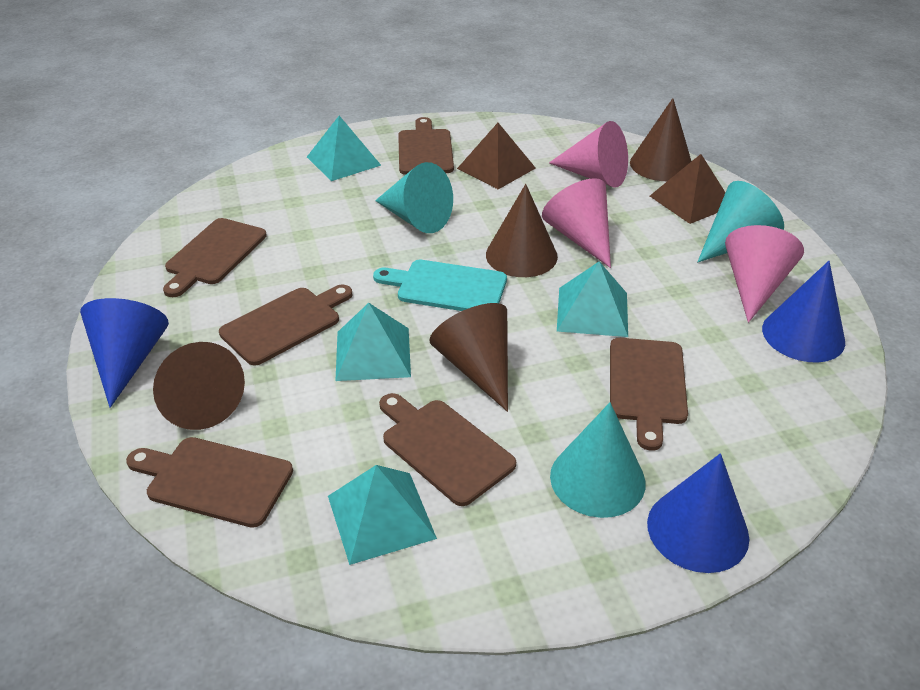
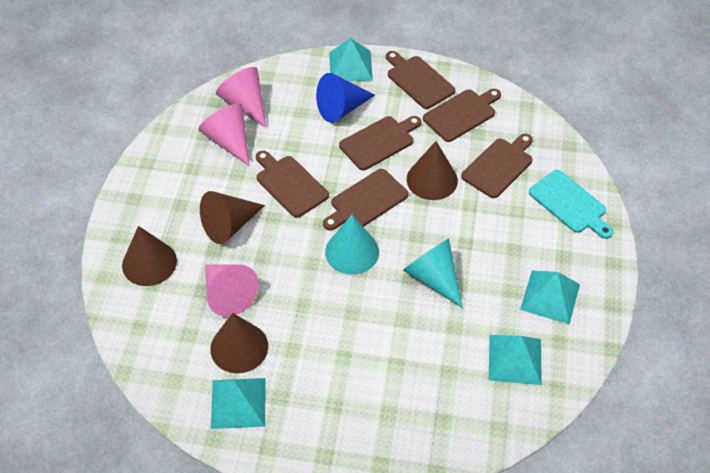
blue cone: [80,298,169,408] [647,453,749,573] [762,261,845,362] = 3 -> [316,73,375,123] = 1
brown pyramid: [457,123,536,189] [650,154,726,224] = 2 -> none = 0
turquoise cone: [375,162,453,233] [550,402,646,518] [698,181,784,262] = 3 -> [325,215,379,275] [403,239,463,308] = 2

